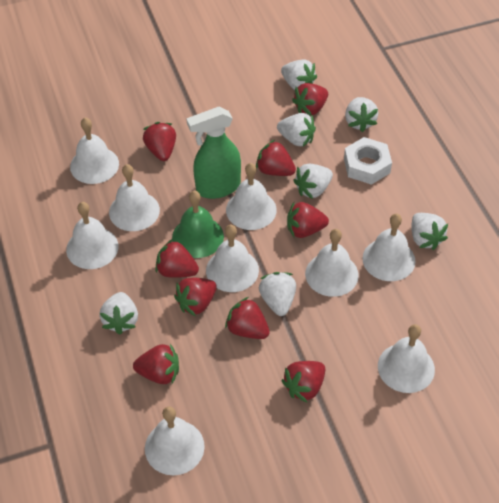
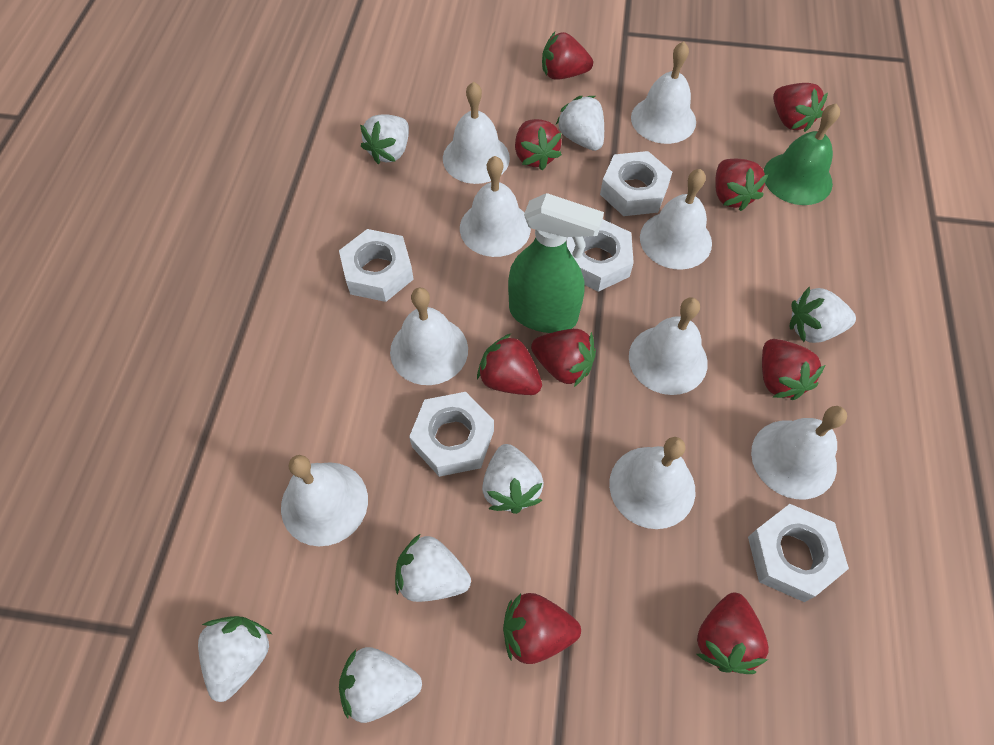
white nut: [344,137,392,185] = 1 -> [339,229,414,302] [409,392,494,477] [566,220,634,292] [600,151,672,216] [748,504,849,602] = 5

